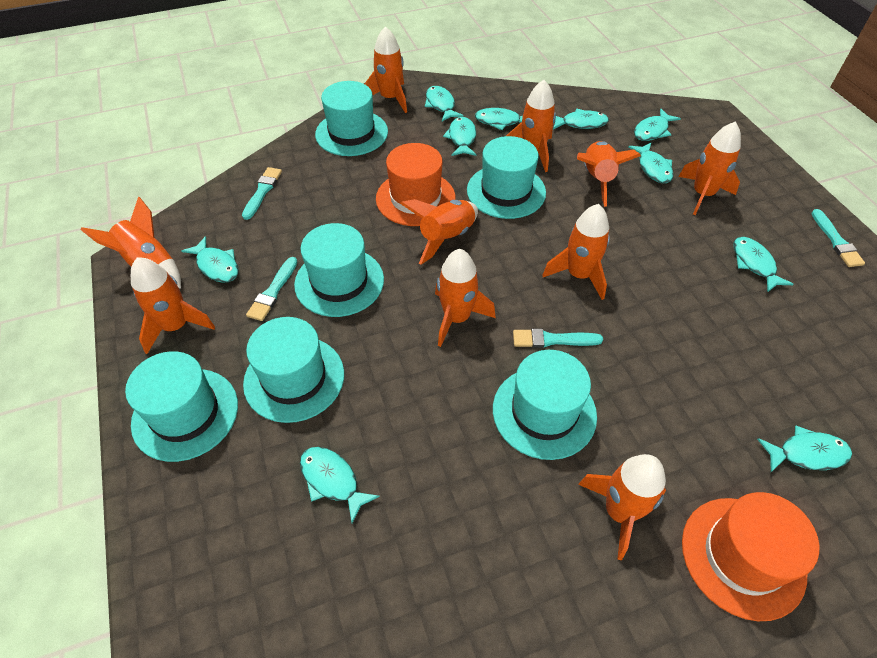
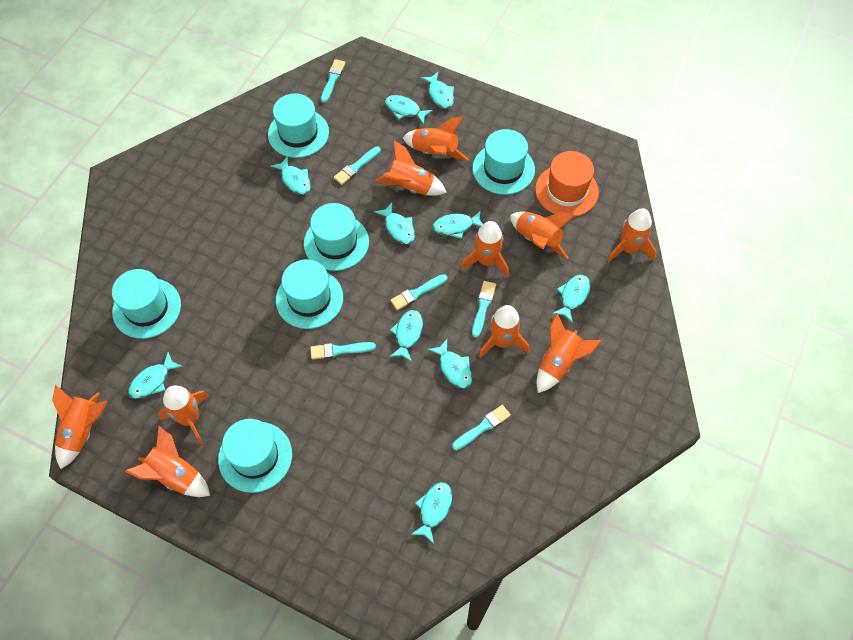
orange hat: [376,143,456,226] [682,492,819,621] = 2 -> [535,151,599,217] = 1
turquoise brush: [242,167,282,220] [246,257,297,321] [513,328,603,348] [811,209,865,267] = 4 -> [310,342,376,359] [321,59,345,103] [334,146,381,185] [390,274,447,310] [452,405,511,450] [472,281,496,338] = 6

